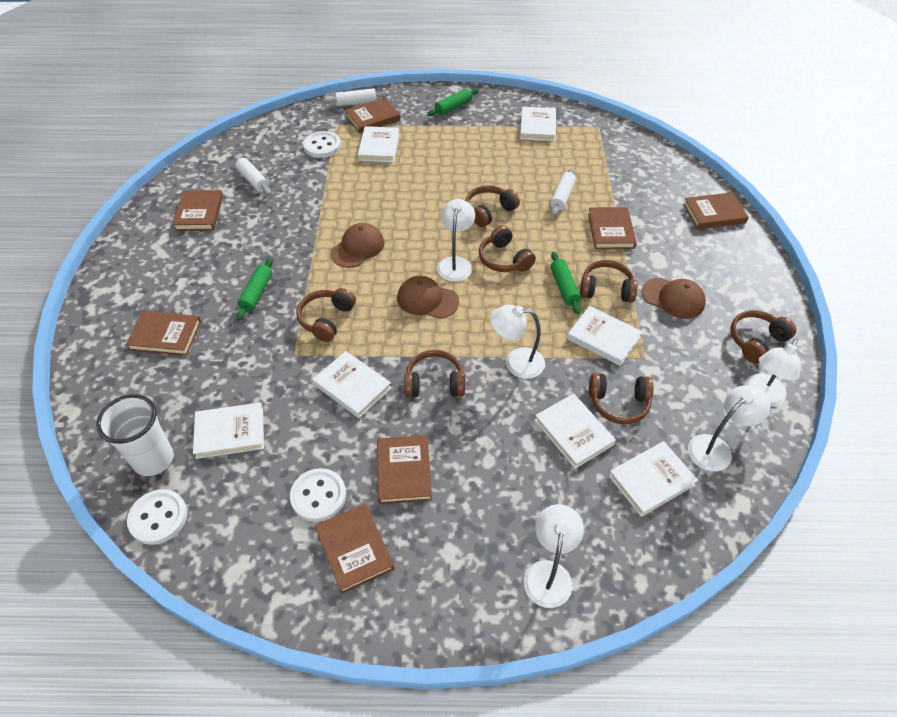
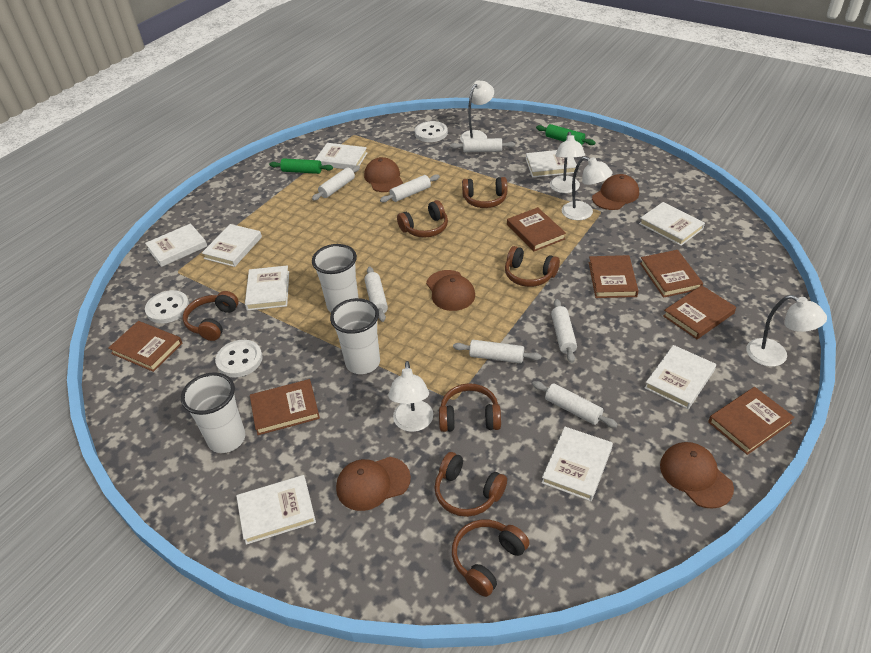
brown cap: [330,223,385,268] [397,276,459,319] [642,278,706,319] = 3 -> [336,457,411,511] [364,157,403,192] [426,270,475,311] [592,174,639,210] [660,442,734,509] = 5
green rolling pin: [236,257,273,320] [427,88,479,116] [551,252,581,314] = 3 -> [269,158,333,174] [536,124,596,145] = 2
white book: [193,403,264,459] [313,351,391,418] [358,126,399,162] [520,107,556,141] [535,394,616,469] [567,306,642,366] [609,441,698,517] = 7 -> [145,223,207,267] [202,224,262,267] [236,475,316,545] [245,265,289,311] [315,143,367,169] [526,150,577,178] [542,427,613,501] [639,202,705,246] [645,345,716,409] = 9
white cup: [96,394,174,476] = 1 -> [181,372,245,453] [312,244,359,312] [330,298,380,374] = 3
white rolling pin: [234,155,271,195] [323,88,389,106] [550,168,576,216] = 3 -> [312,165,360,201] [364,267,388,322] [380,174,440,202] [450,138,515,152] [453,340,541,363] [532,381,618,428] [551,299,577,363] = 7

